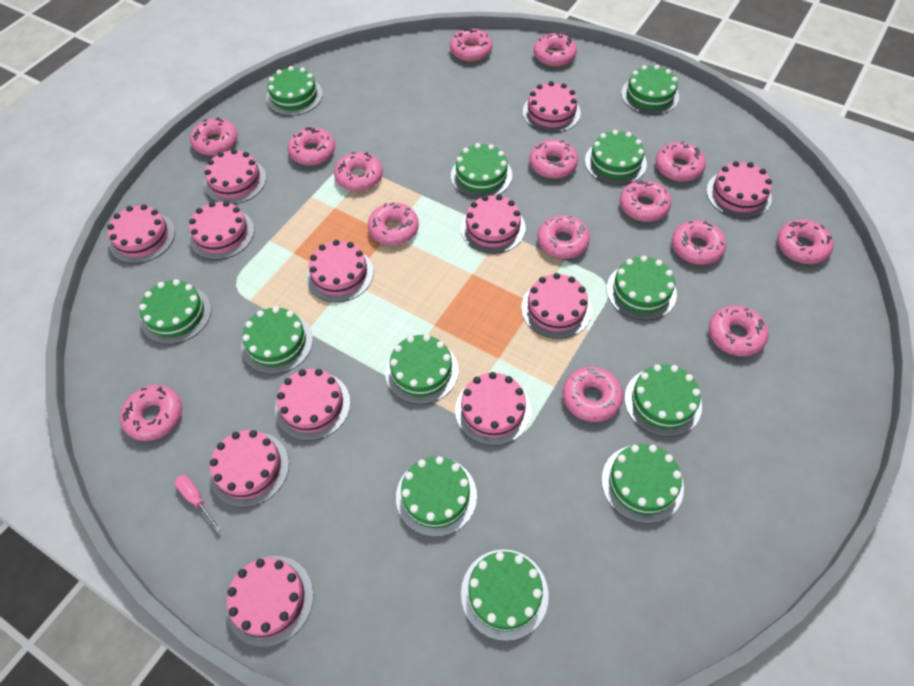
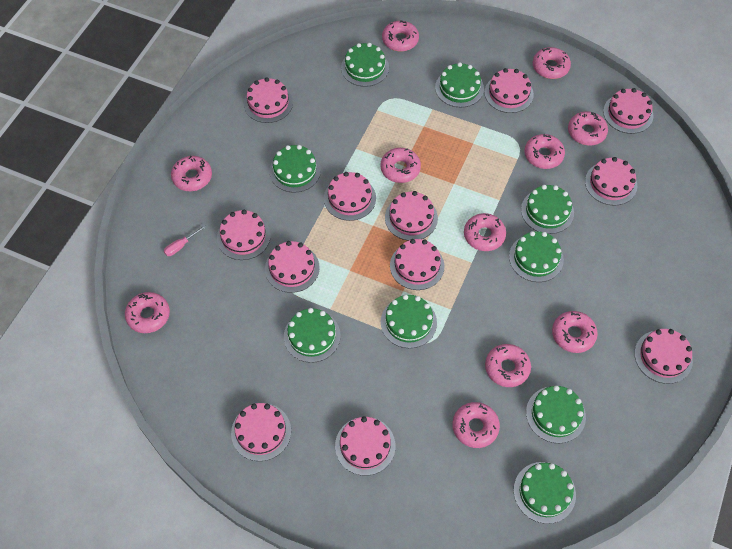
green cake: [139,279,211,345] [241,307,313,374] [266,66,323,116] [385,334,459,404] [396,456,477,537] [451,143,512,199] [461,549,549,641] [585,130,647,185] [601,444,684,524] [607,256,677,320] [621,65,679,115] [624,364,702,437] = 12 -> [269,145,321,193] [284,308,341,363] [341,43,389,87] [381,295,437,348] [435,62,484,107] [509,231,564,282] [514,462,576,524] [521,185,574,234] [526,385,586,443] = 9
pink donut: [120,385,182,441] [190,117,238,156] [288,127,335,165] [334,152,383,191] [368,202,419,246] [450,28,492,62] [529,139,578,179] [534,32,577,67] [537,215,590,259] [562,367,623,422] [620,180,671,222] [656,142,706,182] [672,220,726,265] [709,305,768,357] [777,219,833,264] = 15 -> [125,292,170,333] [171,156,212,191] [380,148,421,183] [382,20,419,51] [452,402,500,448] [464,213,506,251] [485,344,531,387] [524,134,565,169] [533,47,571,79] [552,311,598,353] [568,111,608,145] = 11

